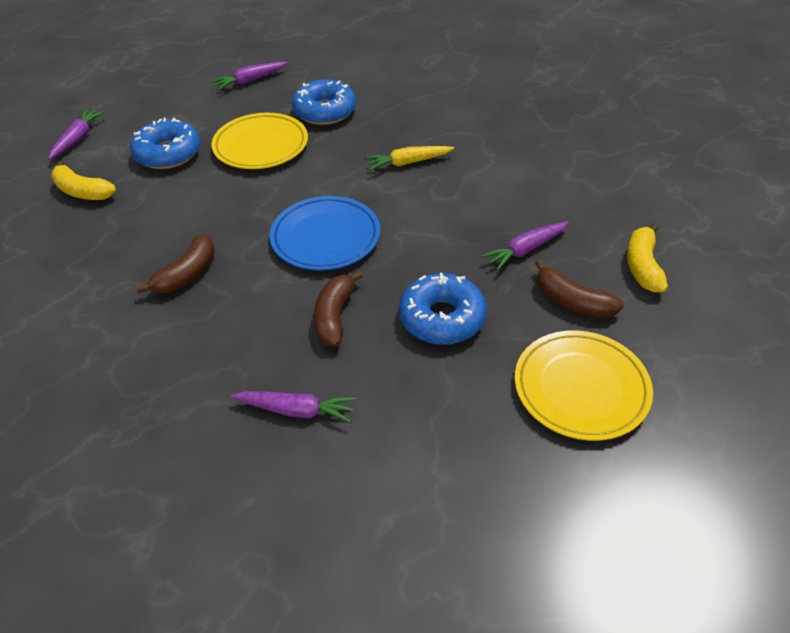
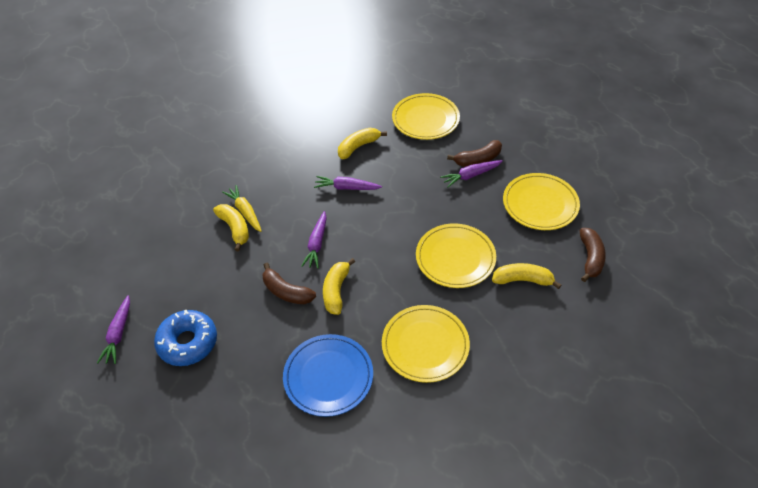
blue donut: [130,118,200,169] [292,80,356,125] [399,273,487,345] = 3 -> [154,310,217,366] = 1
yellow banana: [51,161,116,200] [627,223,668,293] = 2 -> [213,204,249,251] [323,258,355,315] [338,128,387,159] [492,263,561,289] = 4
yellow plate: [211,113,308,169] [515,330,653,441] = 2 -> [382,305,470,383] [392,93,460,140] [416,223,496,288] [503,173,580,230] = 4

